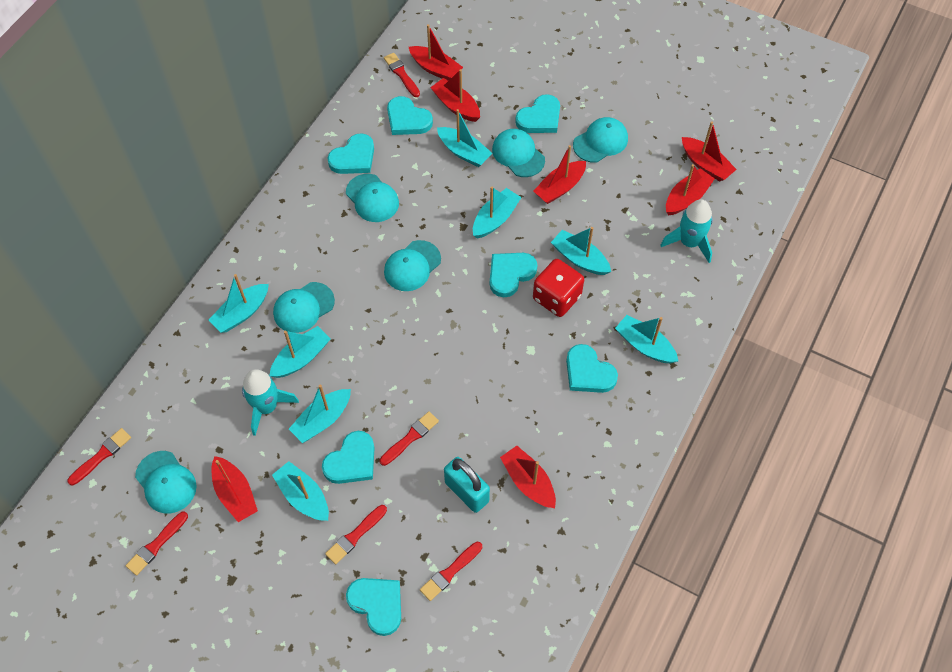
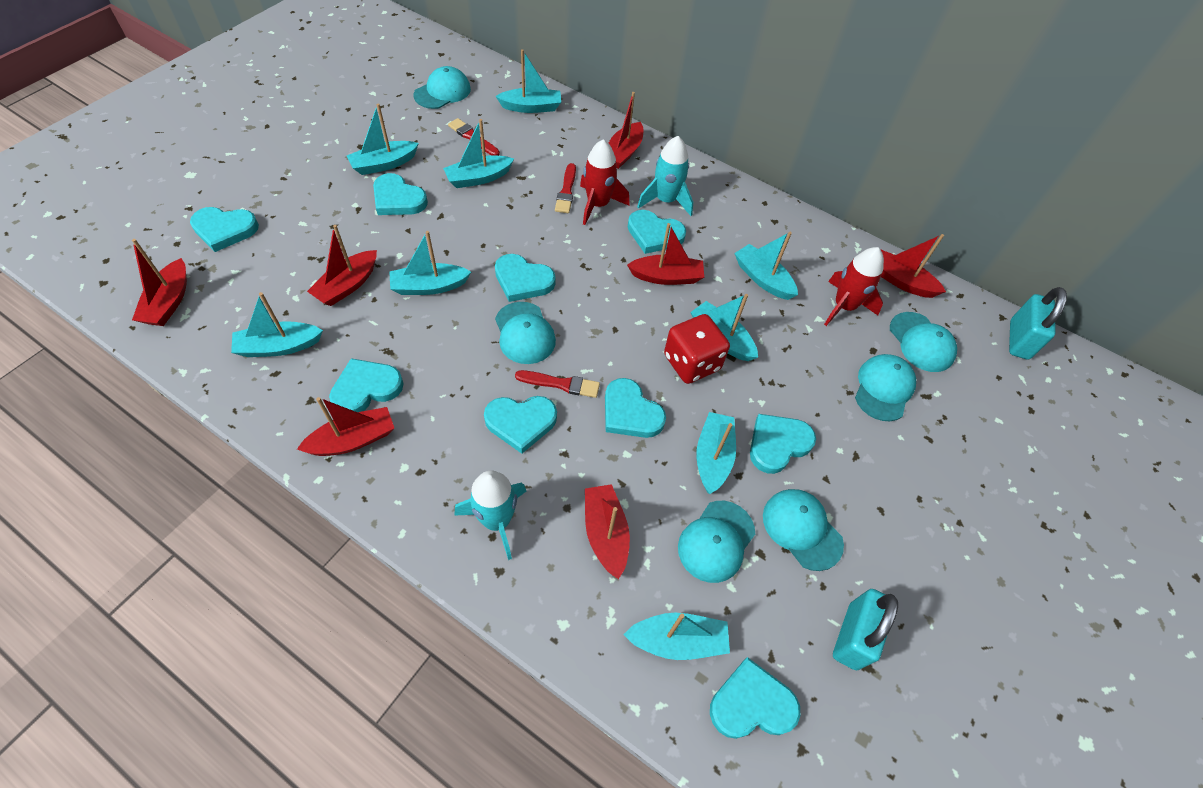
red brush: [67,428,131,485] [126,512,188,576] [325,505,387,564] [380,412,439,466] [384,53,420,97] [420,542,482,601] = 6 -> [448,118,500,156] [515,370,600,398] [555,163,576,213] = 3
red rocket: none = 0 -> [580,139,630,225] [824,247,884,326] = 2
turquoise boat: [209,274,269,333] [270,326,331,378] [272,461,329,521] [289,385,351,443] [437,109,492,167] [473,187,522,239] [551,227,611,275] [615,315,678,364] = 8 -> [231,292,323,357] [347,104,419,175] [389,231,471,295] [443,119,514,188] [495,49,561,113] [623,613,730,660] [690,294,758,361] [696,412,736,494] [734,232,798,300] = 9
turquoise heart: [322,431,374,484] [327,133,374,174] [346,578,401,636] [387,96,433,135] [490,253,537,297] [515,94,560,133] [566,344,618,393] = 7 -> [190,207,259,252] [329,358,404,412] [373,173,428,215] [484,396,557,454] [495,254,556,302] [605,378,666,438] [628,210,686,254] [710,657,800,739] [750,414,816,474] = 9
turquoise padlock: [444,457,490,513] = 1 -> [833,589,898,670] [1009,287,1067,360] = 2

